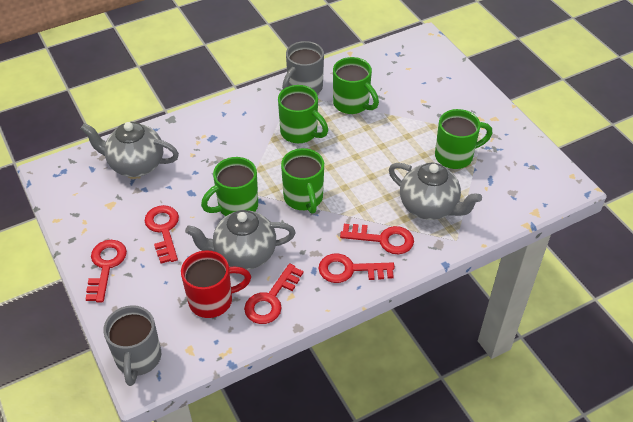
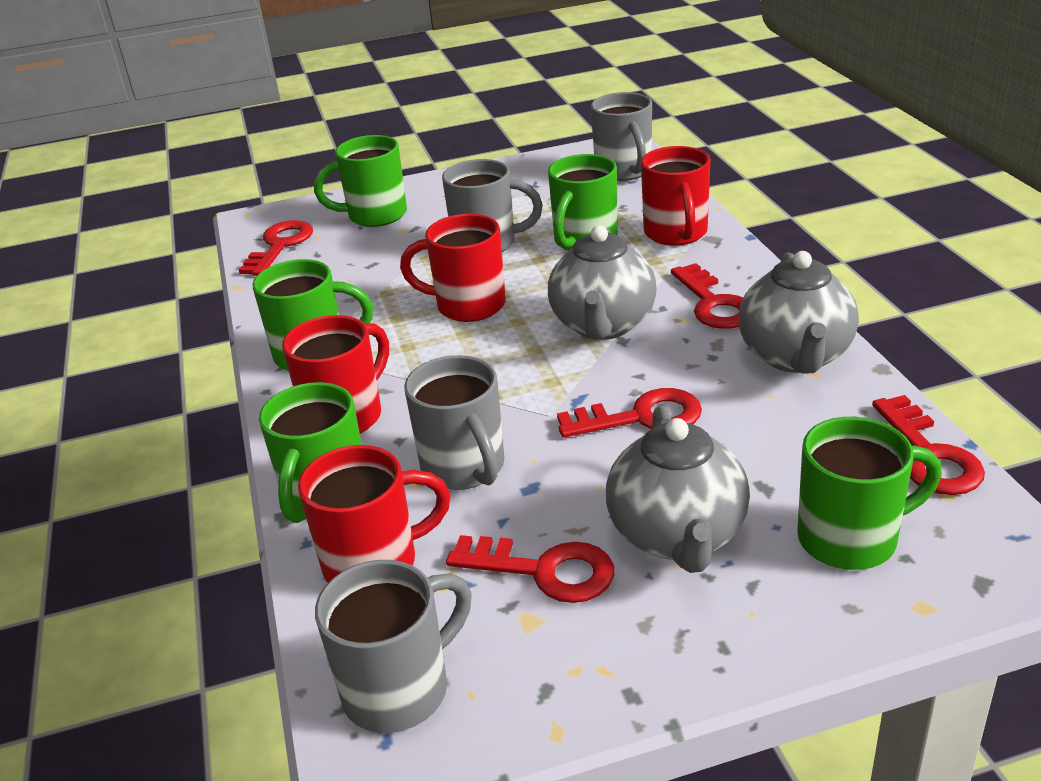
grey mug: [103,305,161,386] [282,41,324,94] = 2 -> [315,560,472,733] [404,355,504,490] [442,159,543,252] [591,92,652,181] = 4
red mug: [181,250,251,318] = 1 -> [282,315,389,434] [298,445,451,583] [400,214,506,322] [641,146,711,246] = 4

